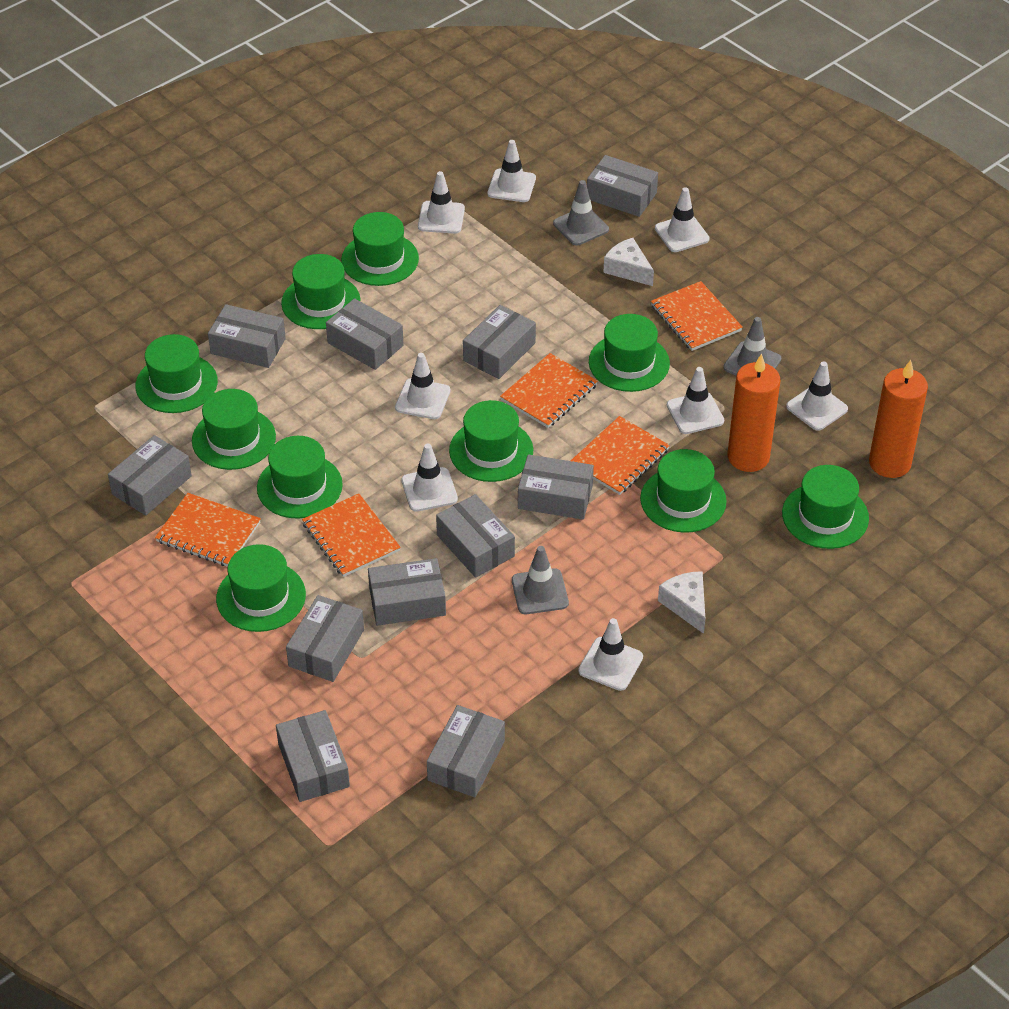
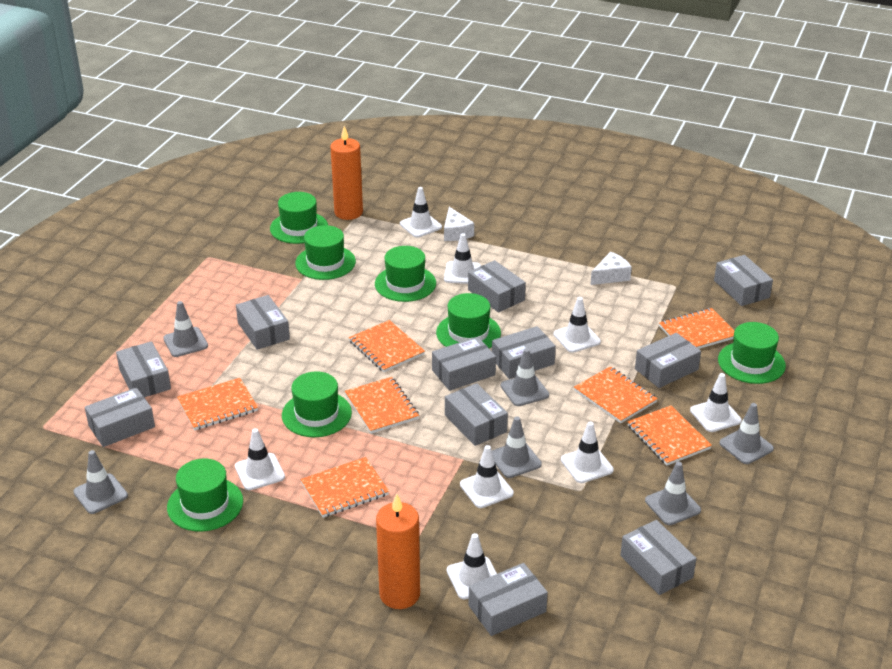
green hat: [135,334,218,413] [192,389,276,470] [216,544,306,632] [257,436,343,519] [281,254,360,329] [341,212,419,286] [449,400,533,482] [589,314,670,392] [640,449,727,533] [782,465,869,549] = 10 -> [167,458,243,532] [270,192,328,244] [282,371,352,437] [295,225,356,280] [375,246,436,302] [436,293,501,348] [718,322,786,384] = 7
grey traffic cone: [512,546,569,614] [553,180,609,245] [723,317,781,375] = 3 -> [73,450,128,514] [163,301,208,357] [492,416,542,478] [501,348,549,406] [645,462,701,525] [719,403,774,464] = 6
orange notebook: [155,493,261,567] [302,493,401,577] [500,353,598,428] [571,416,670,495] [651,281,743,351] = 5 -> [177,378,258,431] [300,457,389,518] [345,377,419,434] [349,320,425,372] [574,366,658,423] [628,405,712,465] [659,308,735,349] = 7

